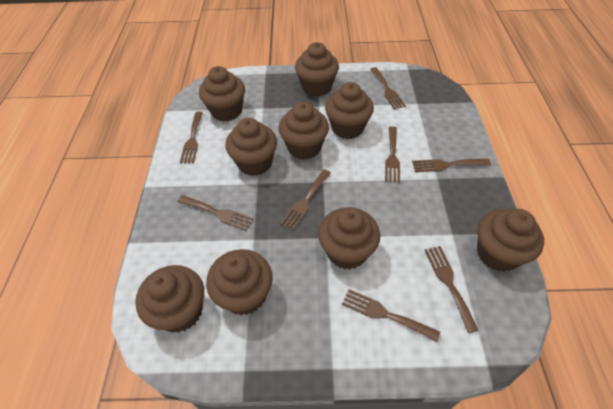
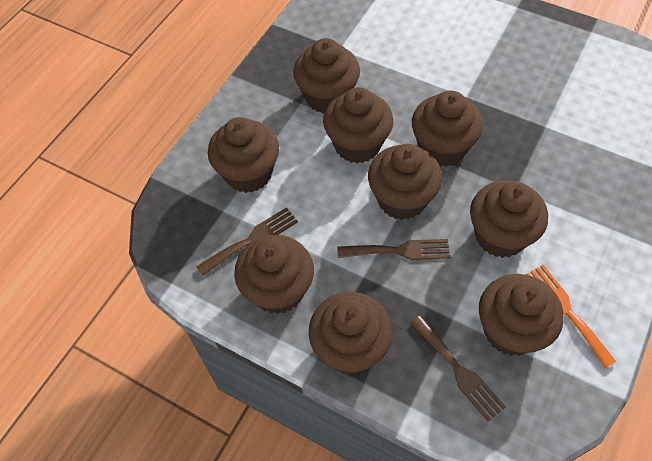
brown fork: [178,195,254,231] [180,112,203,163] [280,169,331,230] [342,289,440,342] [370,67,406,109] [385,126,400,183] [412,159,491,172] [425,246,479,333] = 8 -> [196,207,298,276] [337,239,450,260] [410,316,506,422] = 3
orange fork: none = 0 -> [525,265,616,368] = 1

